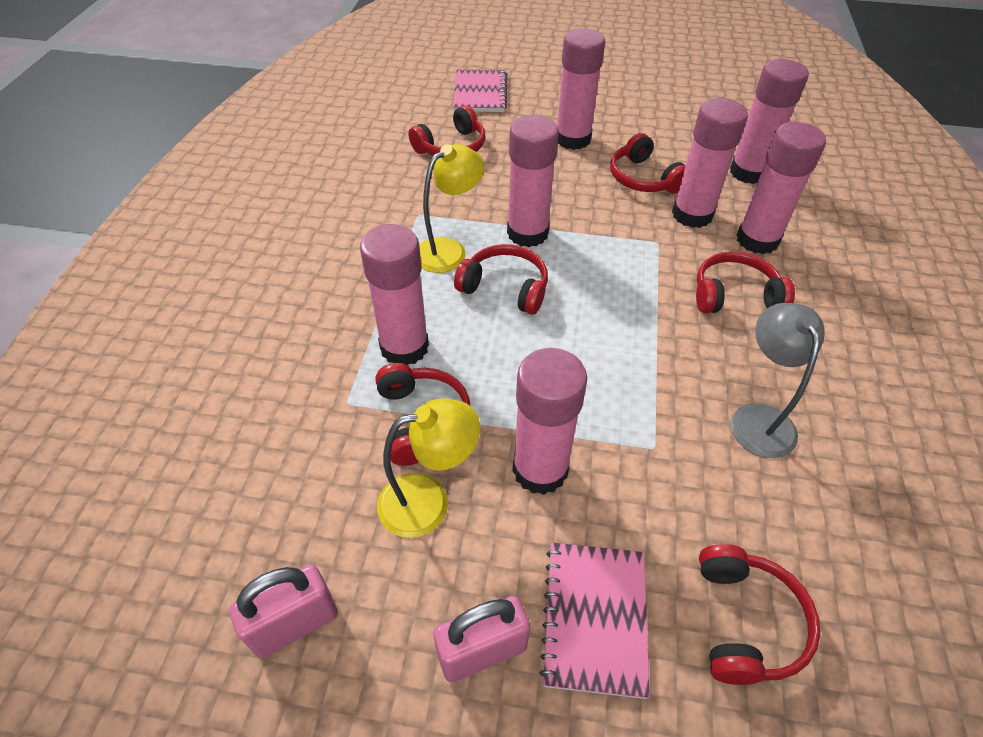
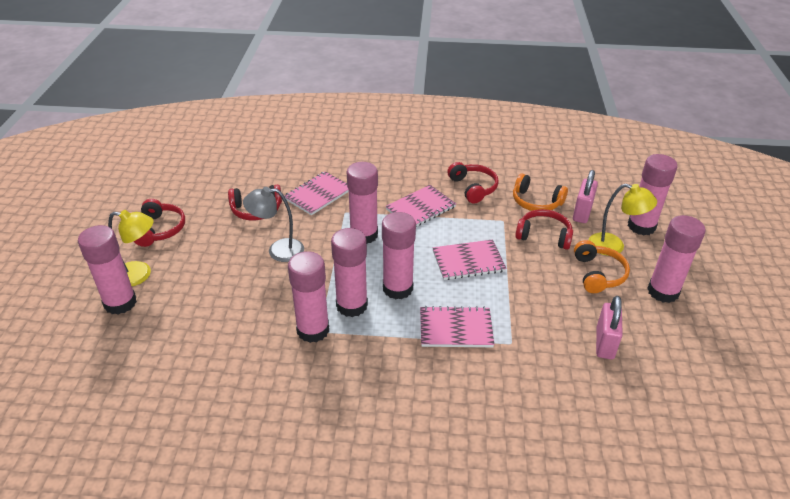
orange headphones: none = 0 -> [513,174,568,211] [574,240,630,293] = 2
pink notebook: [453,70,507,112] [540,542,650,699] = 2 -> [284,171,349,215] [385,185,456,227] [420,306,494,347] [433,239,507,280] = 4
red headphones: [375,363,470,466] [408,105,485,156] [454,244,548,315] [610,133,686,193] [696,251,795,313] [699,544,820,685] = 6 -> [134,199,185,247] [228,185,282,220] [447,162,499,204] [515,209,573,250] = 4

